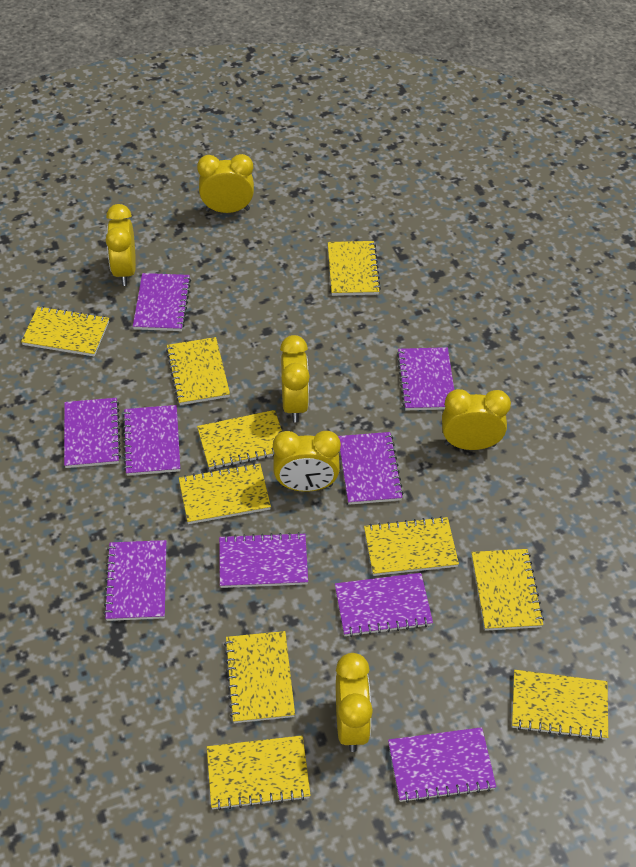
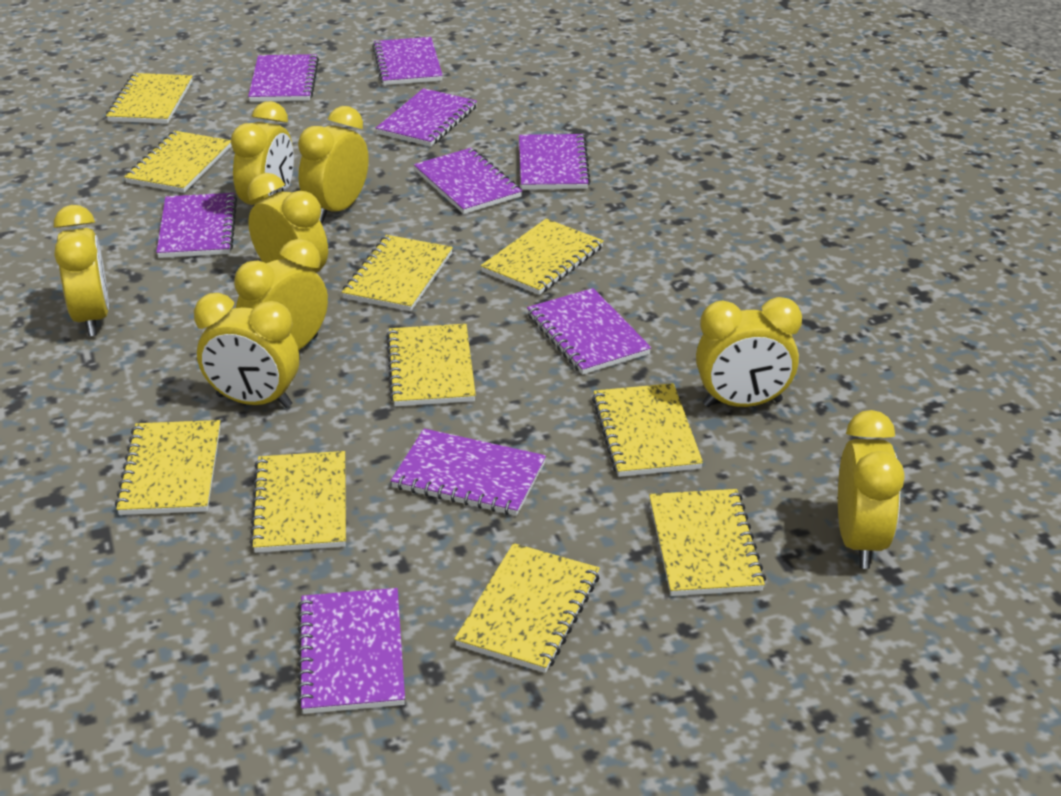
yellow clock: [106,204,136,286] [197,154,254,213] [273,431,341,492] [280,335,310,423] [336,653,373,752] [442,389,511,450] = 6 -> [54,205,109,336] [194,293,299,408] [231,101,294,207] [234,239,328,350] [248,173,328,273] [298,106,369,223] [696,297,802,407] [838,410,905,569] = 8

